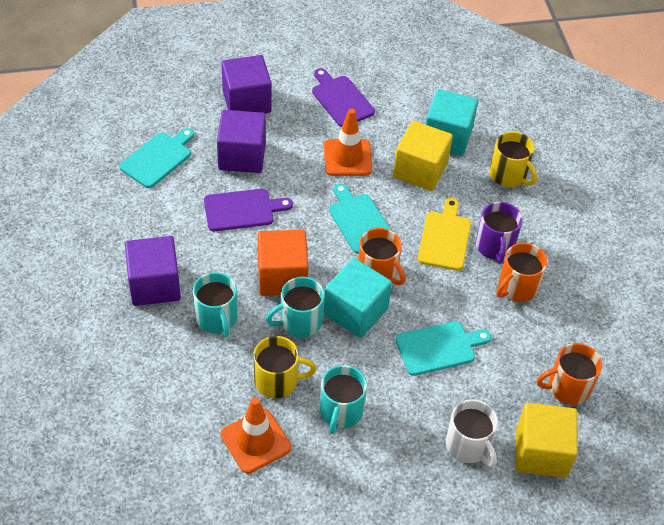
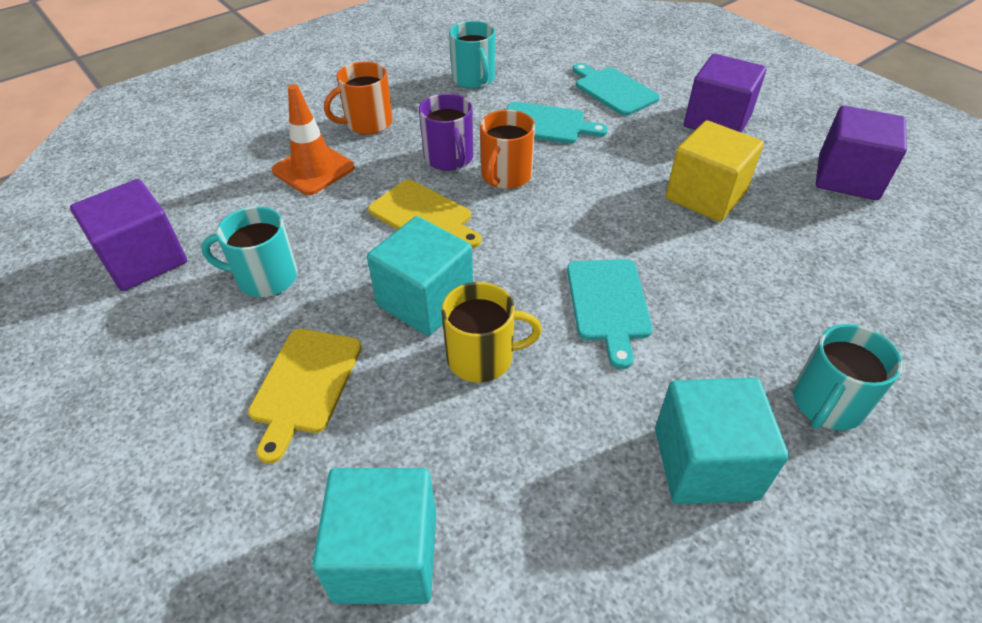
orange cube: [258,230,308,296] = 1 -> none = 0
orange mug: [358,228,406,285] [496,243,547,302] [537,343,602,405] = 3 -> [324,62,393,135] [480,110,535,189] = 2
orange traffic cone: [221,397,291,474] [324,108,372,176] = 2 -> [272,84,355,195] = 1
purple cutting board: [204,189,293,231] [312,68,375,127] = 2 -> none = 0
turquoise cube: [323,258,392,338] [425,89,478,156] = 2 -> [312,468,436,604] [367,216,473,336] [655,377,789,505] = 3
white mug: [446,399,498,467] = 1 -> none = 0
yellow cube: [393,121,453,191] [515,403,578,478] = 2 -> [666,120,764,222] = 1
yellow cutting board: [418,198,471,271] = 1 -> [248,329,362,464] [368,180,482,248] = 2
yellow mug: [253,336,316,399] [490,132,537,187] = 2 -> [441,282,542,382] = 1

